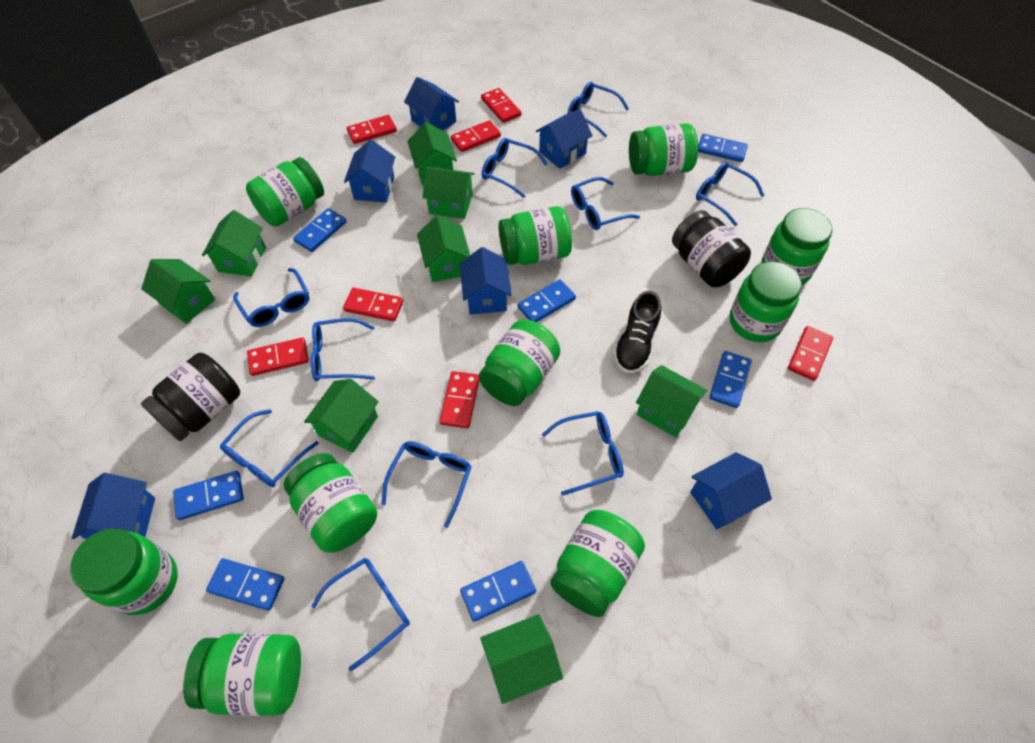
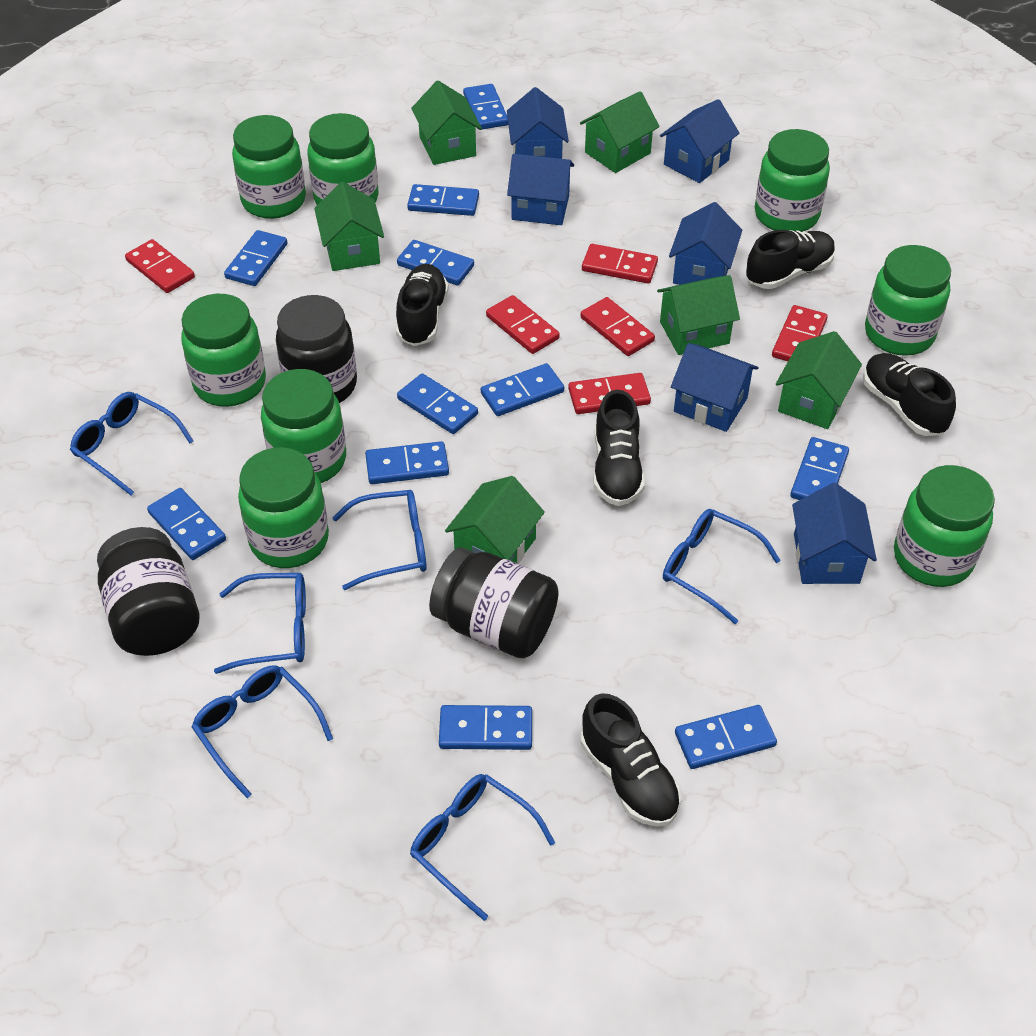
black jar: [141,353,240,441] [672,210,751,287] = 2 -> [97,527,200,656] [276,295,357,403] [429,548,559,658] = 3
black shoe: [613,291,661,373] = 1 -> [396,264,449,346] [581,693,681,827] [594,390,645,506] [746,230,836,289] [863,353,956,436] = 5
blue domino: [173,471,244,520] [206,559,284,611] [293,208,347,252] [460,561,536,622] [518,279,576,322] [698,134,748,162] [709,351,752,408] = 7 -> [147,488,226,560] [224,230,288,286] [365,441,449,484] [397,240,474,285] [397,373,478,434] [407,184,479,216] [439,705,532,750] [463,84,508,130] [481,363,564,416] [675,705,777,769] [790,437,849,500] = 11
blue glasses: [220,409,319,487] [233,268,309,327] [311,318,375,381] [312,558,410,671] [382,441,471,528] [482,138,548,198] [542,411,624,496] [567,82,629,138] [571,177,640,230] [696,162,764,226] = 10 -> [70,392,193,495] [192,665,333,798] [214,573,306,674] [332,490,427,590] [410,774,555,921] [663,509,781,624] = 6
green house: [141,259,215,324] [202,210,266,277] [304,379,379,453] [407,122,457,185] [417,215,470,282] [423,167,474,219] [480,614,563,704] [636,365,707,437] = 8 -> [314,182,384,271] [411,80,482,165] [445,476,545,564] [580,91,660,173] [657,275,740,355] [776,331,862,429] = 6
green jar: [70,528,178,615] [183,633,301,716] [246,157,324,227] [284,453,377,553] [479,320,560,406] [499,206,572,265] [550,510,645,617] [629,124,698,176] [730,261,802,342] [761,208,832,285] = 10 -> [181,294,266,407] [232,115,306,219] [238,447,329,568] [261,369,346,483] [308,113,379,205] [755,129,830,232] [865,245,951,356] [894,465,995,587] = 8
red domino: [247,337,309,376] [343,288,403,321] [347,115,397,144] [440,371,479,428] [451,120,501,152] [481,88,521,123] [788,326,833,381] = 7 -> [125,239,195,293] [486,295,560,354] [568,373,651,414] [581,297,655,356] [582,244,658,283] [772,305,828,361] = 6

